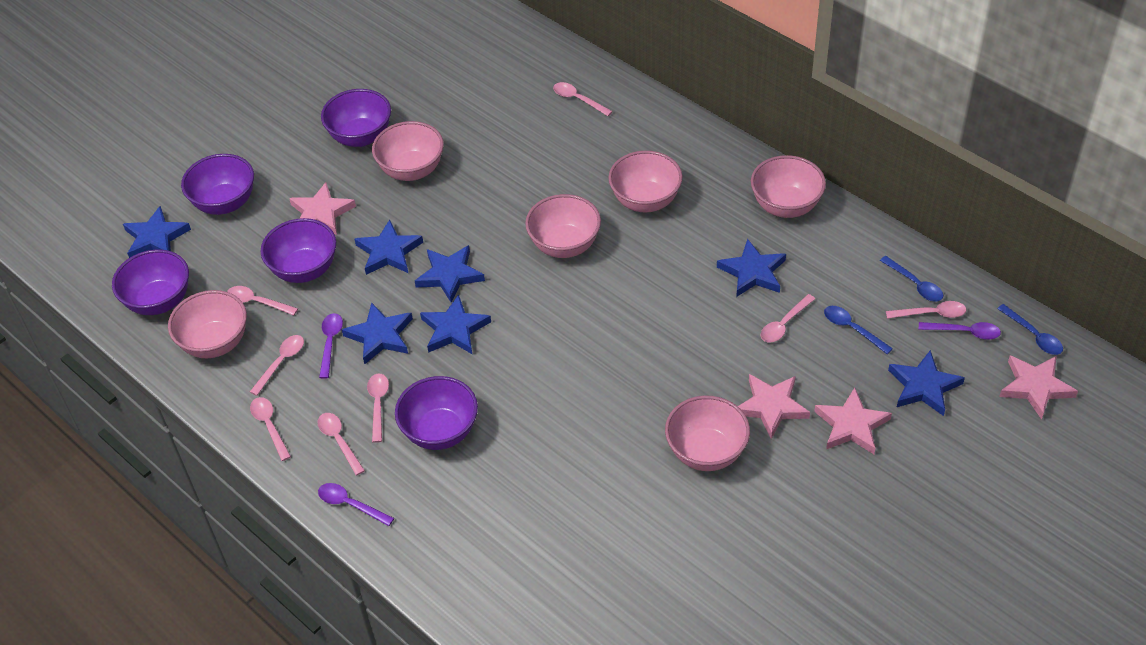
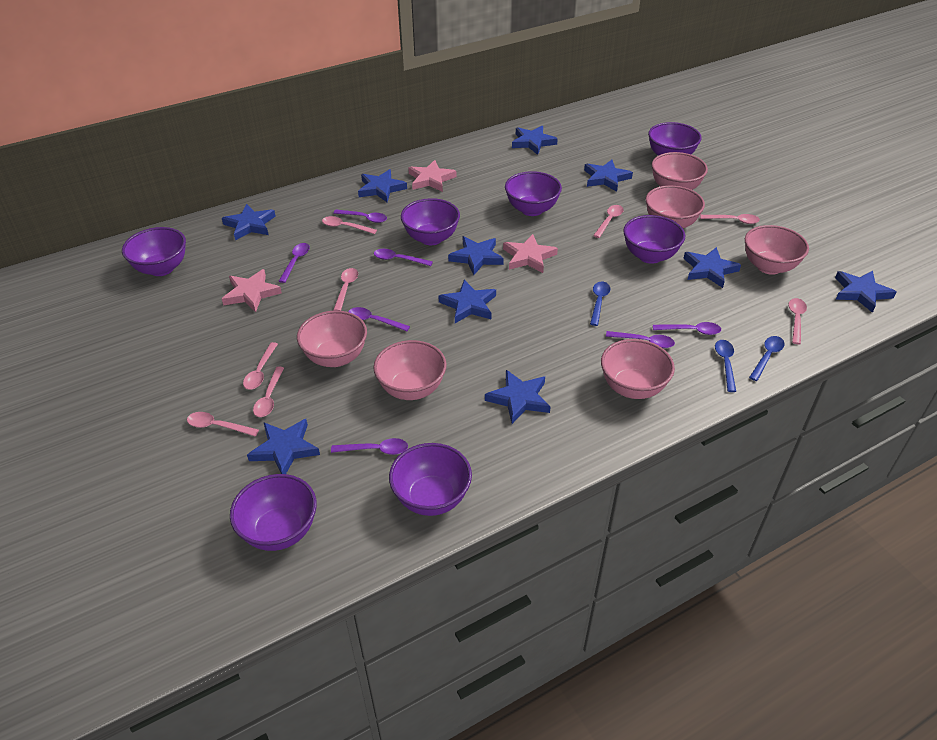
blue star: [123,206,191,258] [342,302,413,364] [355,220,423,275] [415,245,485,303] [420,295,491,354] [717,239,786,297] [888,350,965,416] = 7 -> [222,204,276,240] [247,419,320,474] [358,169,407,202] [438,280,496,323] [448,236,504,275] [485,370,551,424] [512,126,558,155] [584,160,633,192] [683,247,741,288] [835,271,896,313] = 10
pink star: [289,182,356,235] [738,374,810,439] [814,388,892,454] [999,355,1078,420] = 4 -> [222,269,282,312] [408,160,456,192] [503,234,558,273] = 3
purple bowl: [112,250,189,315] [181,154,254,215] [260,218,336,283] [321,89,391,147] [395,376,478,450] = 5 -> [122,227,186,276] [230,474,317,551] [389,443,472,516] [401,198,460,245] [505,171,562,216] [623,215,685,264] [648,122,702,156] = 7
purple spoon: [318,483,394,526] [319,313,343,379] [919,322,1001,340] = 3 -> [279,243,310,283] [331,438,408,455] [333,210,387,223] [349,307,410,331] [374,249,433,266] [606,331,675,348] [653,322,721,335] = 7

